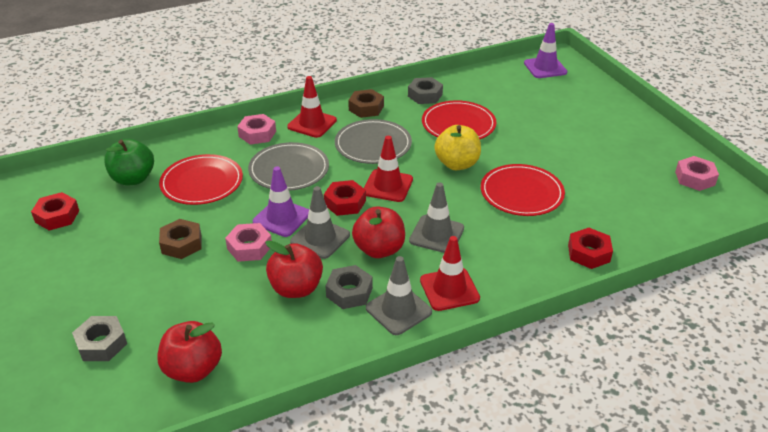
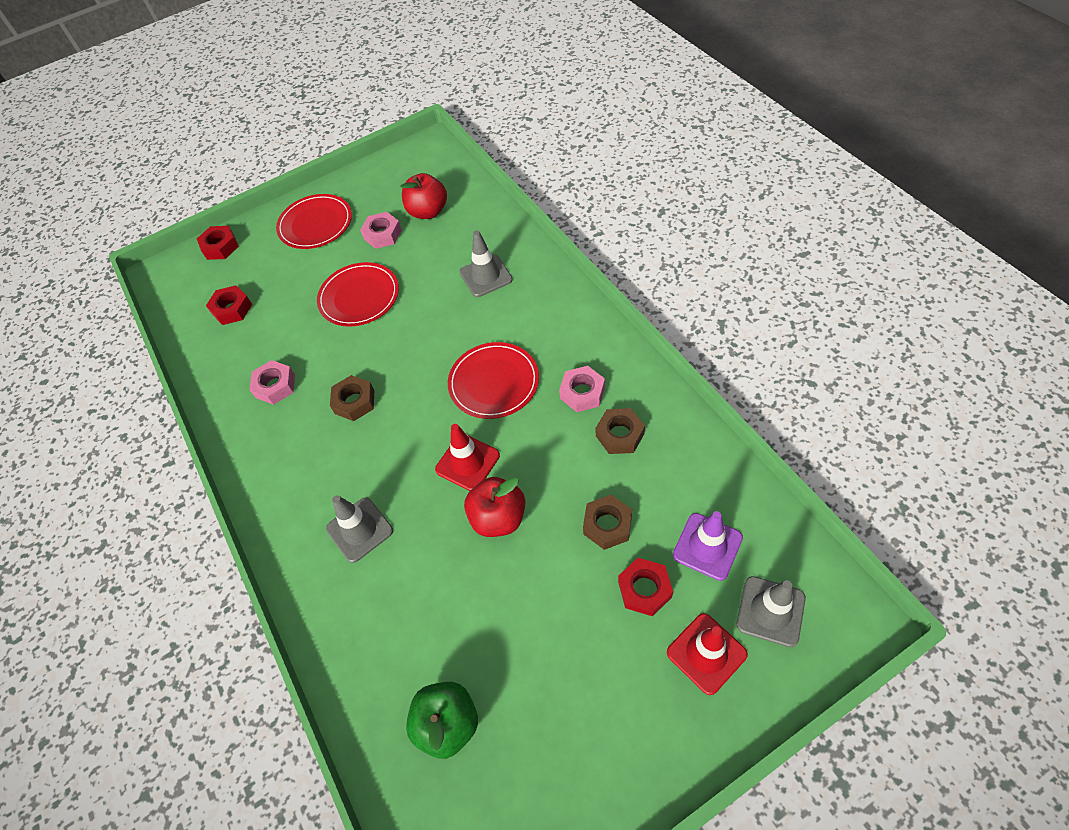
brown nut: [159,219,202,259] [348,89,384,118] = 2 -> [330,375,374,421] [583,495,632,550] [595,408,645,454] = 3
grey nut: [72,316,127,361] [325,265,373,309] [408,77,443,104] = 3 -> none = 0
grey plate: [248,142,329,191] [335,119,412,164] = 2 -> none = 0
purple traffic cone: [253,166,309,237] [524,23,567,78] = 2 -> [673,511,743,581] = 1
red apple: [158,321,222,383] [265,240,323,298] [352,206,405,258] = 3 -> [400,173,447,219] [464,477,525,537] = 2
red traffic cone: [287,76,337,138] [364,136,413,202] [420,236,480,311] = 3 -> [435,424,500,491] [667,613,748,695] = 2
yellow apple: [434,125,481,170] = 1 -> none = 0

